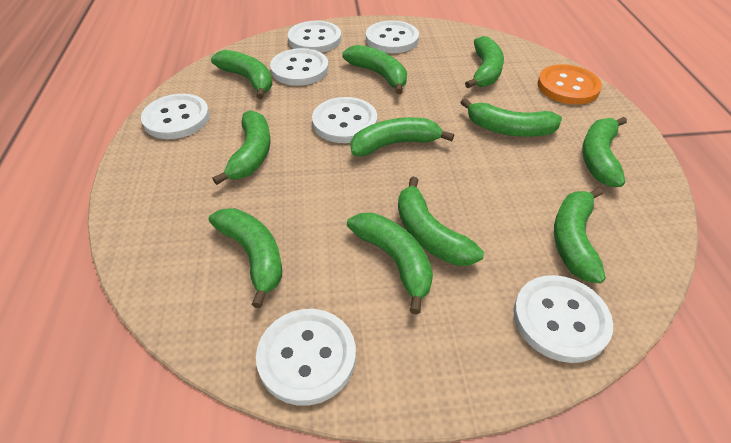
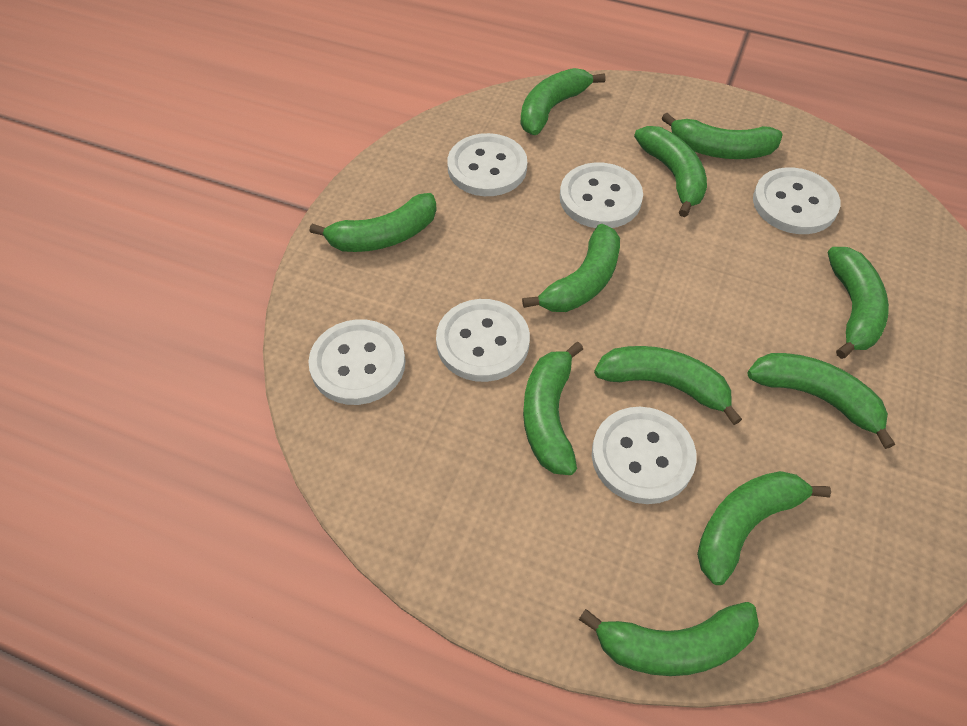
orange button: [537,64,602,105] = 1 -> none = 0
white button: [141,94,210,139] [256,309,356,406] [270,48,329,86] [288,21,341,53] [312,97,377,143] [366,20,419,53] [513,275,613,363] = 7 -> [308,319,405,405] [436,299,530,382] [447,133,527,196] [560,163,643,228] [592,407,697,504] [753,167,840,234] = 6

